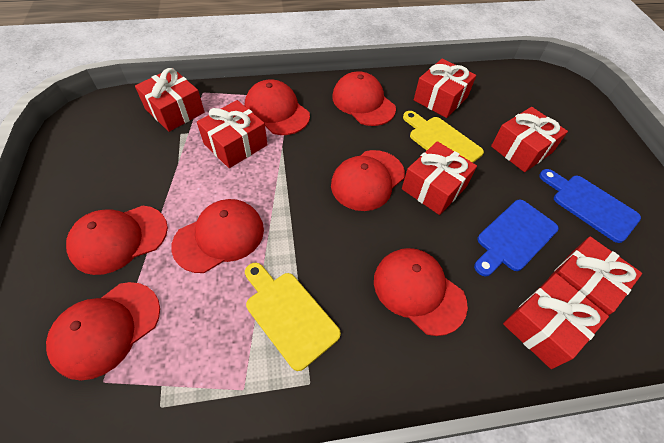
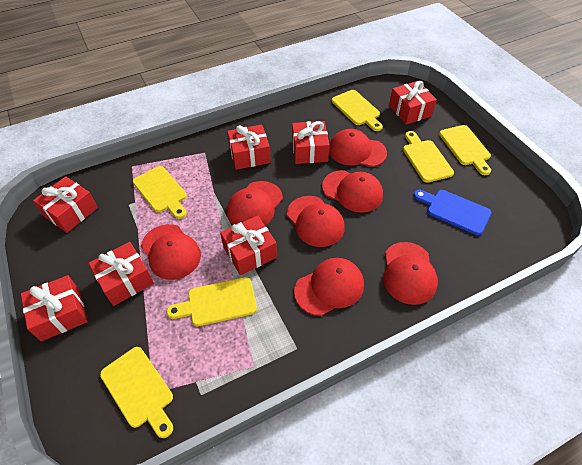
blue cutting board: [474,200,559,276] [539,169,641,243] = 2 -> [413,190,492,235] = 1
yellow cutting board: [245,263,341,371] [403,111,484,163] = 2 -> [100,347,173,438] [133,166,187,219] [167,277,257,326] [332,90,383,131] [403,131,454,183] [439,125,491,175] = 6

